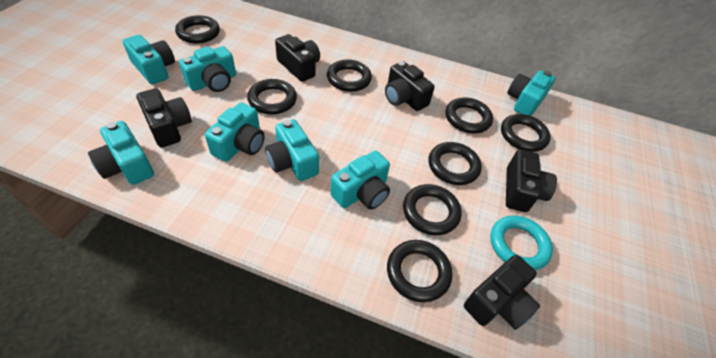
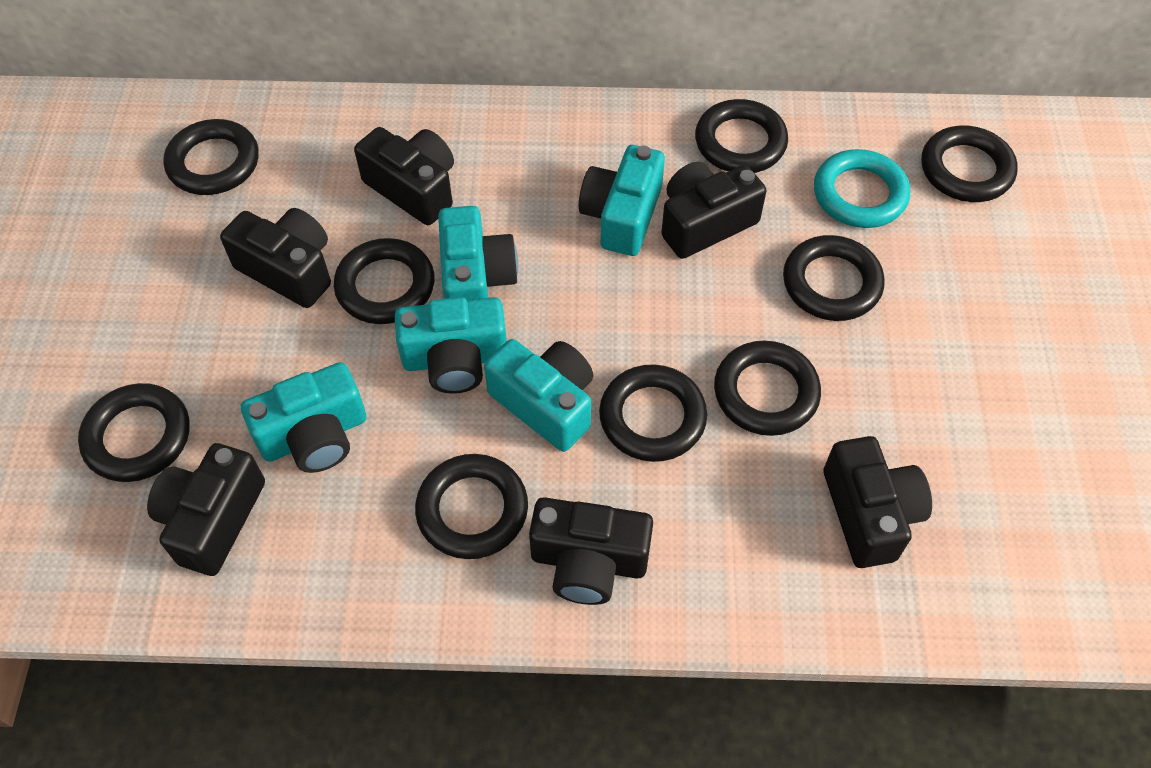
black camera: [136,88,192,148] [275,34,320,82] [385,61,435,111] [464,255,540,330] [506,149,557,212] = 5 -> [147,443,265,576] [220,208,331,308] [354,127,454,225] [529,497,653,605] [661,162,766,259] [824,436,932,568] = 6
black ring: [175,15,220,44] [247,79,297,114] [327,59,372,92] [387,240,452,302] [403,184,462,235] [429,142,482,185] [446,98,493,133] [501,114,551,152] = 8 -> [78,383,190,482] [164,119,259,195] [334,238,435,324] [415,454,528,559] [599,364,707,462] [695,99,788,173] [714,341,821,436] [783,235,885,321] [921,126,1018,202] = 9
turquoise camera: [88,121,154,185] [123,35,175,84] [179,46,236,92] [205,102,265,162] [265,119,319,181] [330,151,390,210] [507,70,556,116] = 7 -> [241,362,366,473] [395,297,507,394] [438,206,518,300] [484,339,593,452] [579,145,665,256] = 5

